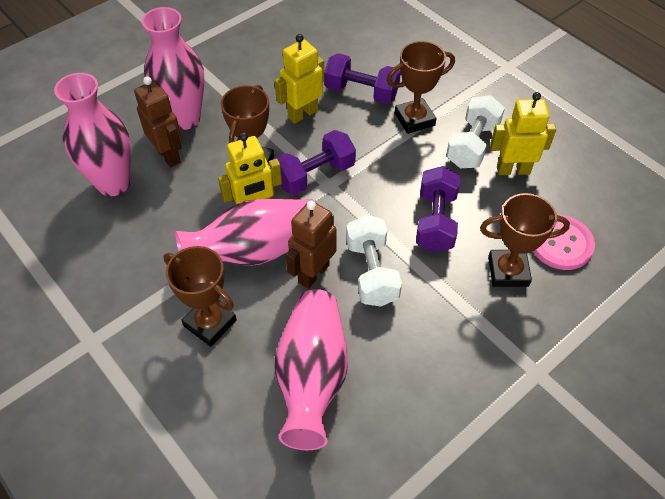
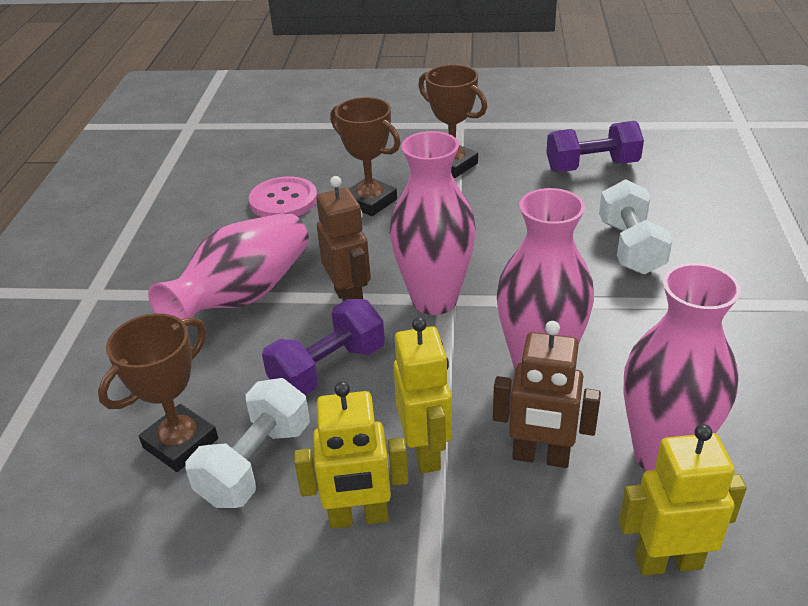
brown trophy: [164,246,237,347] [221,85,274,164] [387,41,455,134] [480,193,570,287] = 4 -> [98,313,218,472] [330,97,401,216] [418,65,487,178] = 3
purple dumbbell: [275,130,356,195] [324,53,401,104] [416,166,460,252] = 3 -> [262,299,385,395] [546,121,644,172] = 2

